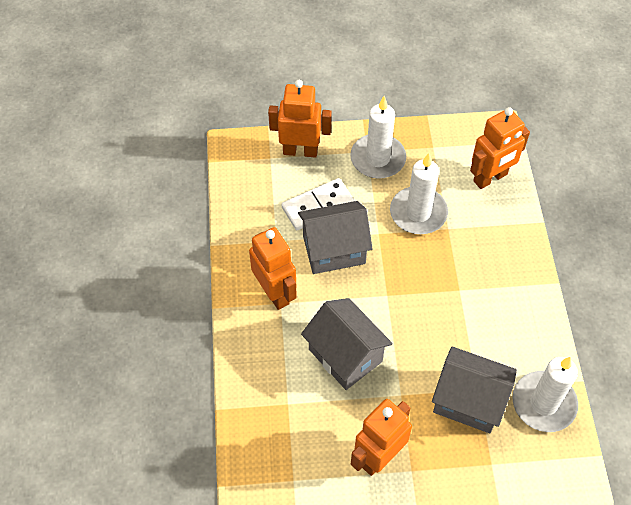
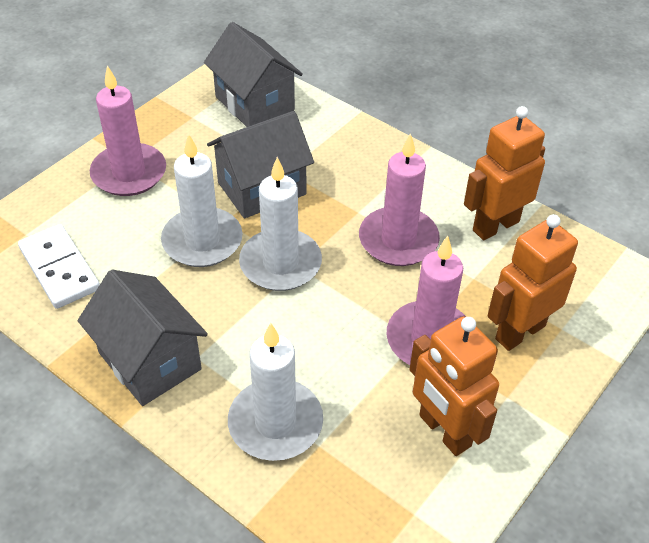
orange robot: [249,227,297,310] [268,80,332,158] [351,399,412,476] [470,107,530,189] = 4 -> [409,316,499,456] [464,106,545,240] [488,214,578,351] = 3
pink candle: none = 0 -> [90,66,166,196] [359,133,440,266] [387,236,466,365] = 3

